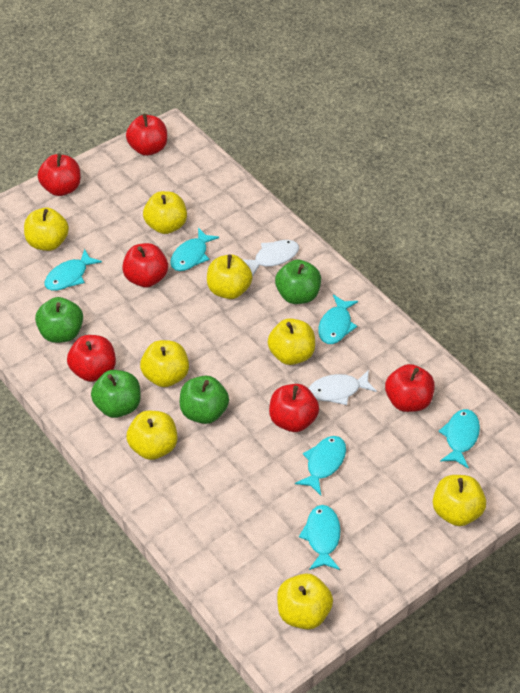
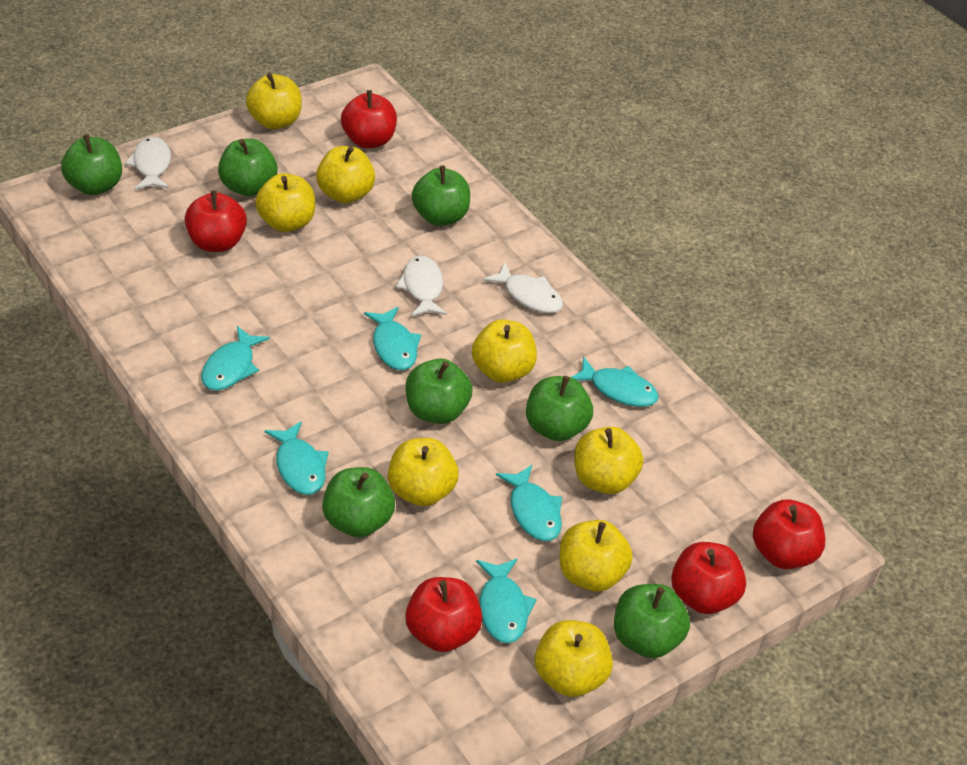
green apple: [35,297,83,343] [91,370,141,418] [180,376,229,424] [275,260,321,304] = 4 -> [61,134,122,195] [218,139,278,196] [322,467,395,537] [406,359,473,424] [412,166,470,226] [526,376,593,441] [614,584,690,658] = 7
red apple: [38,154,81,196] [67,335,116,382] [122,243,168,288] [126,113,167,156] [269,384,319,432] [385,364,435,412] = 6 -> [185,190,247,252] [341,90,397,148] [405,577,483,652] [671,542,746,614] [753,499,825,569] = 5
white fish: [243,240,299,276] [308,370,377,405] = 2 -> [125,137,171,190] [396,256,447,317] [483,263,563,313] = 3

